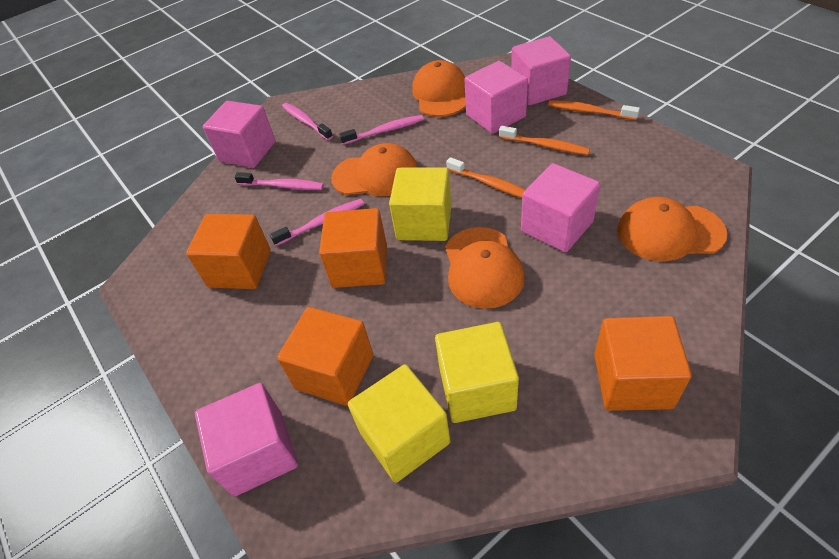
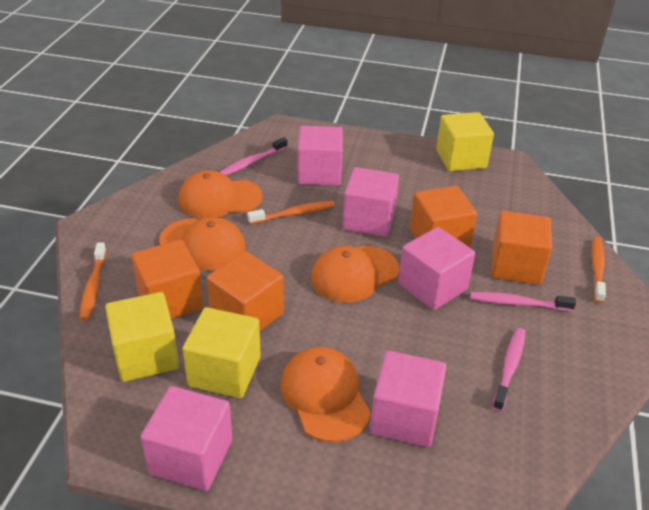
pink toothbrush: [234,172,324,190] [270,199,364,246] [282,103,333,140] [339,115,424,145] = 4 -> [220,137,288,175] [470,292,576,311] [493,328,526,411] = 3

